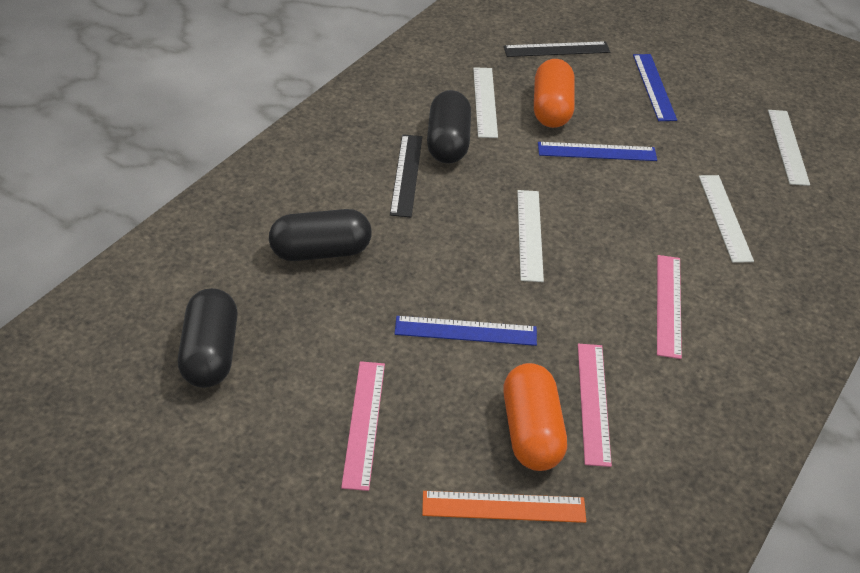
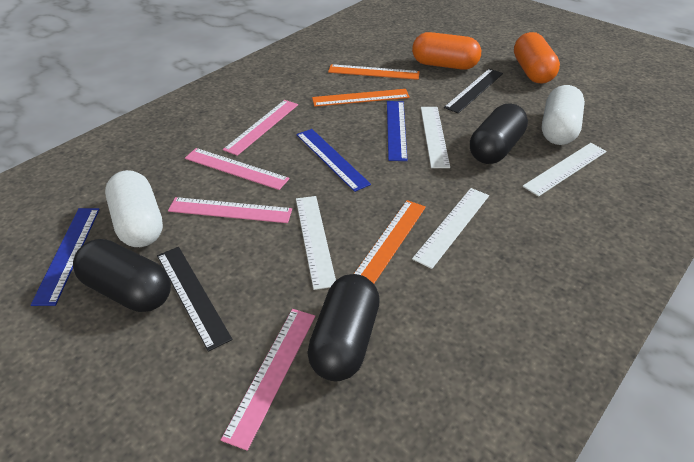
orange ruler: [422,491,586,523] = 1 -> [312,89,410,107] [328,64,420,80] [354,200,426,284] = 3
pink ruler: [341,361,385,491] [578,344,612,467] [657,255,682,359] = 3 -> [168,197,292,223] [185,148,290,190] [221,309,315,451] [223,100,298,156] = 4
white capsule: none = 0 -> [105,170,163,247] [542,85,585,145] = 2

